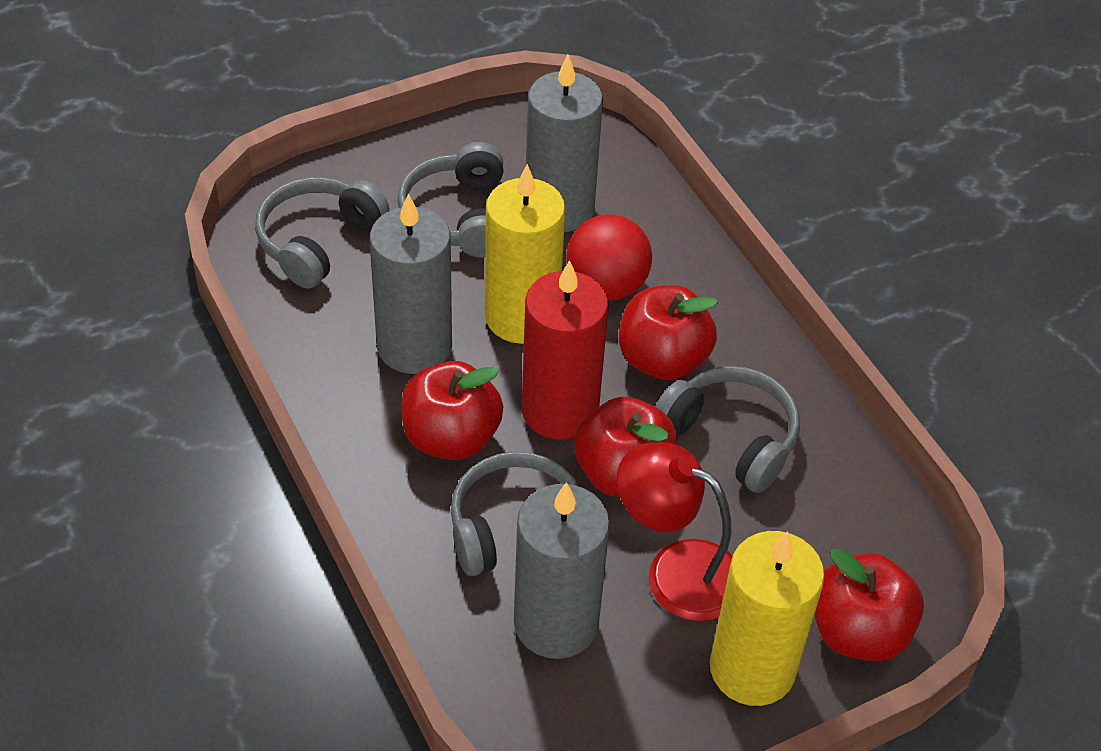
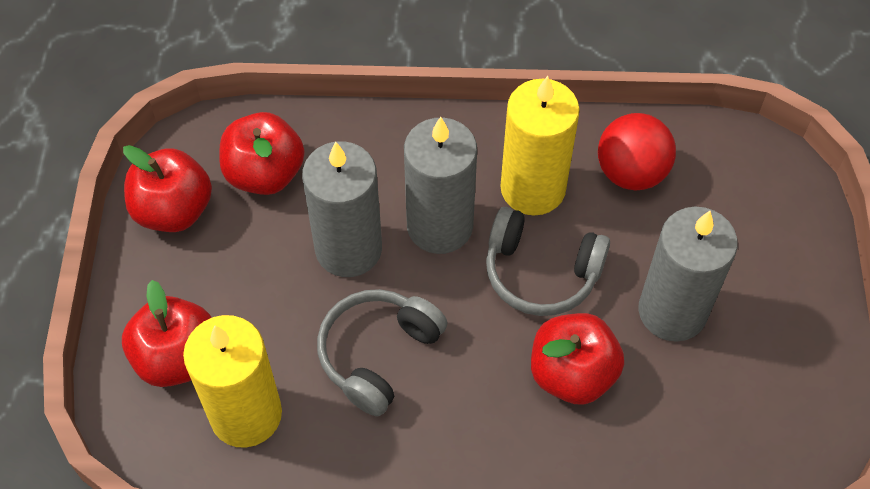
grey headphones: [255,177,390,289] [397,142,504,258] [451,452,579,576] [656,366,800,493] = 4 -> [317,289,447,416] [486,207,610,316] = 2
red candle: [522,260,609,440] = 1 -> none = 0
red lamp: [617,443,732,621] = 1 -> none = 0

